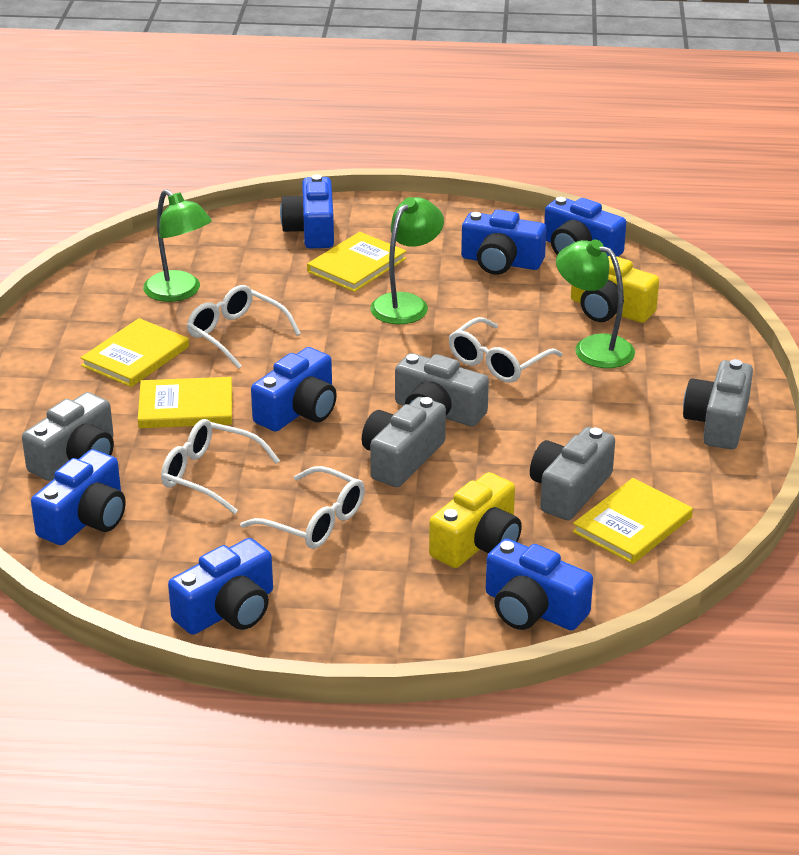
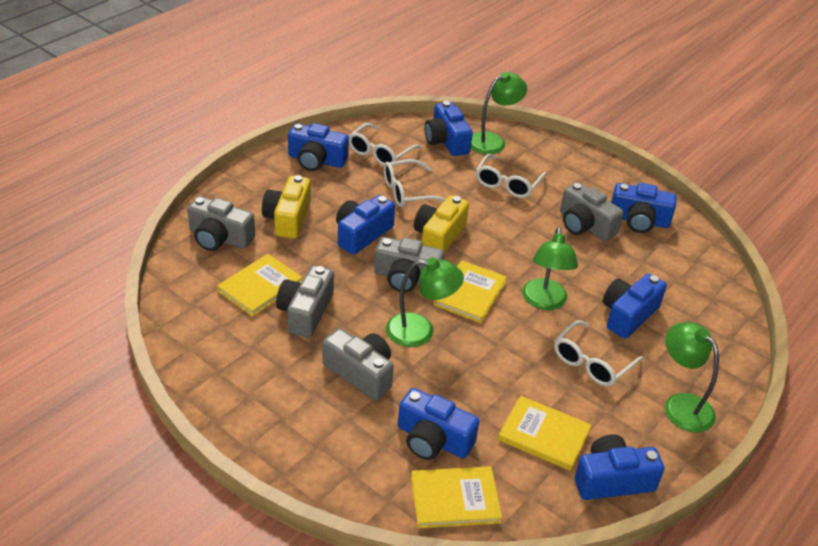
green lamp: [143,189,212,302] [370,197,444,324] [556,239,635,368] = 3 -> [386,257,464,347] [471,72,527,154] [522,227,578,310] [665,322,719,433] = 4

